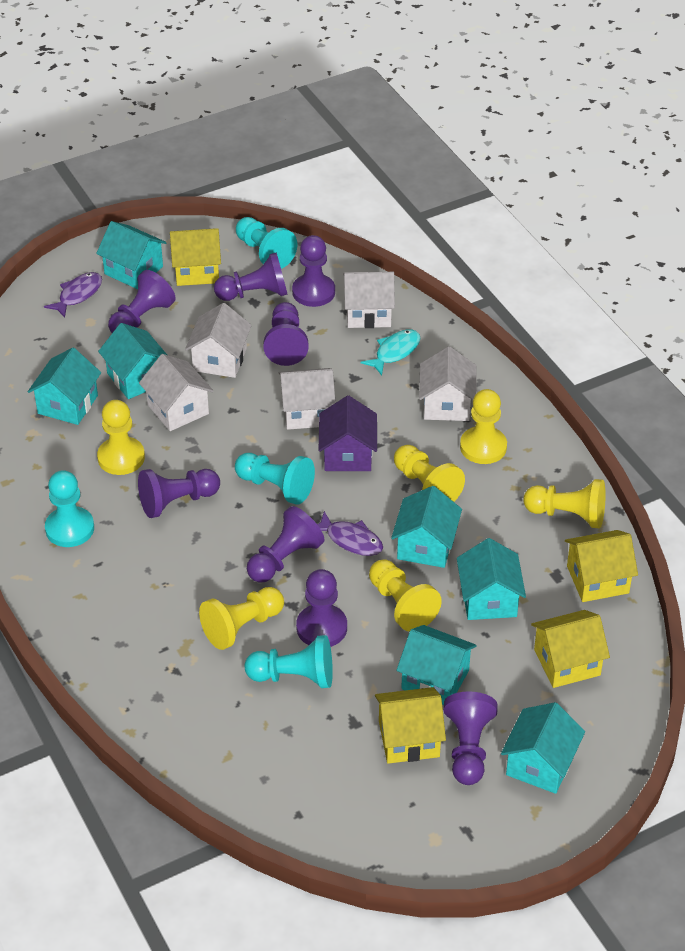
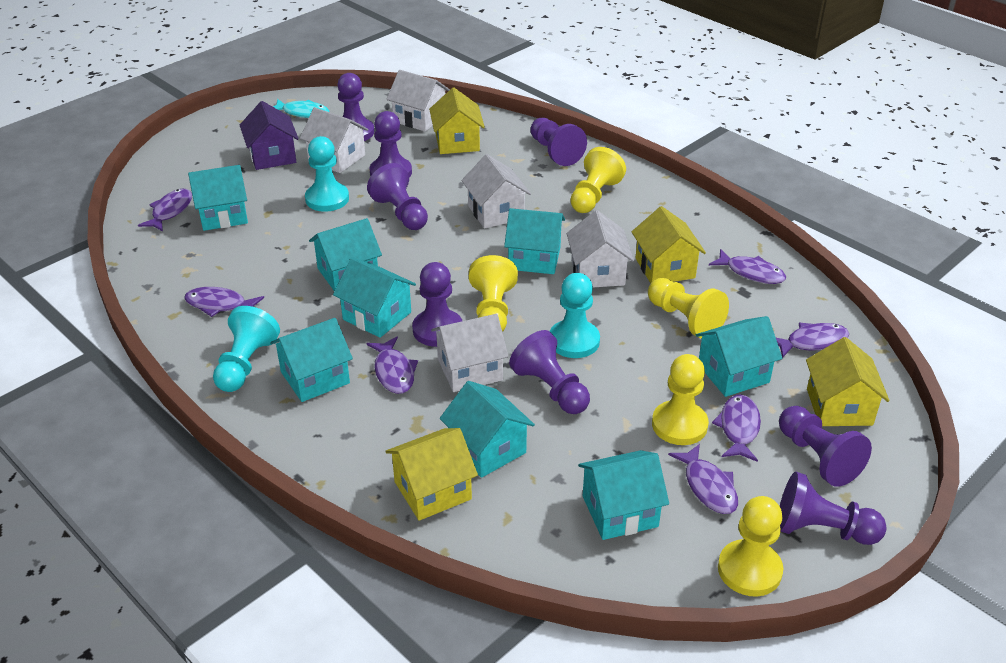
purple fish: [44,272,102,318] [317,511,383,556] = 2 -> [138,189,192,231] [184,287,264,317] [367,337,418,394] [668,444,738,514] [709,249,786,284] [712,395,761,462] [776,323,849,358] = 7
turquoise house: [28,347,101,425] [96,221,167,289] [98,323,167,399] [391,486,462,568] [396,625,477,705] [457,538,526,620] [501,702,585,794] = 7 -> [188,165,248,231] [270,318,353,402] [309,218,382,291] [333,257,416,338] [440,381,535,478] [504,208,565,274] [578,450,669,540] [696,316,782,397] = 8
turquoise pawn: [45,470,94,547] [235,453,315,505] [236,217,297,269] [245,635,333,688] = 4 -> [213,306,280,392] [305,136,349,212] [550,273,600,358] = 3
yellow pawn: [97,400,145,475] [199,587,284,650] [369,559,442,632] [394,445,465,502] [460,389,507,464] [524,479,605,528] = 6 -> [469,255,518,332] [570,147,626,213] [648,278,729,339] [652,354,709,445] [718,496,783,597] = 5

